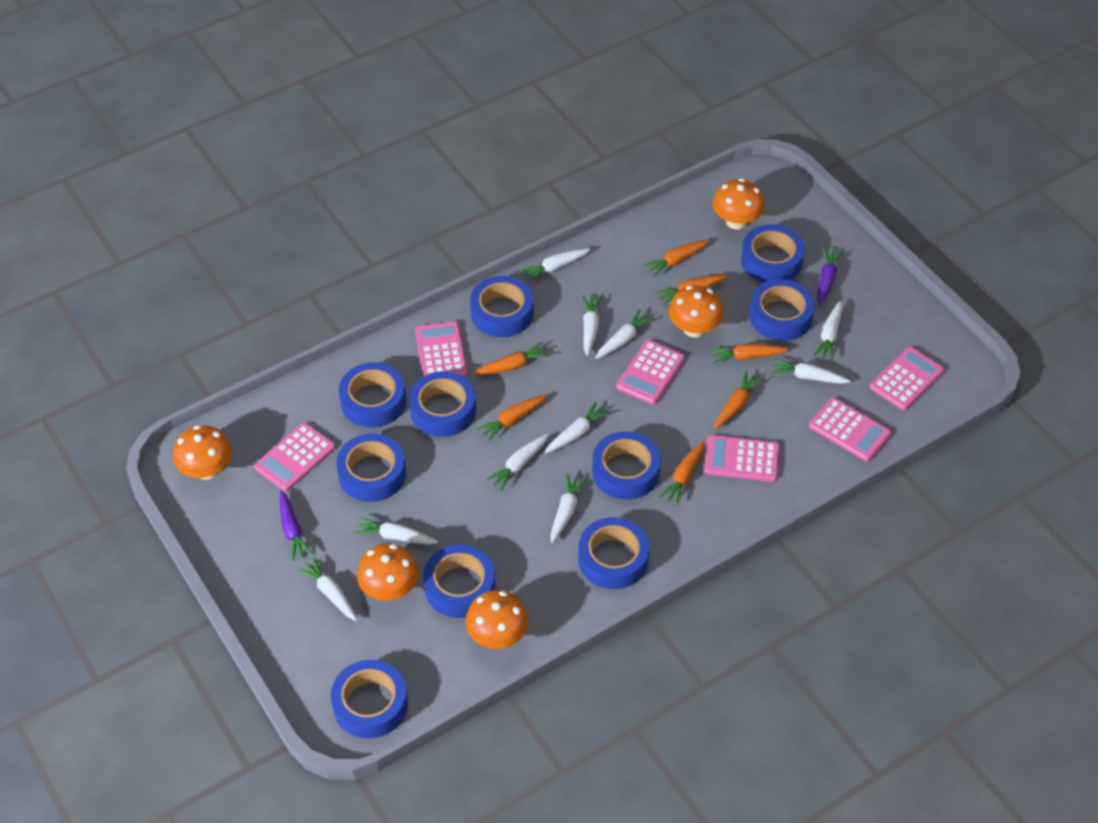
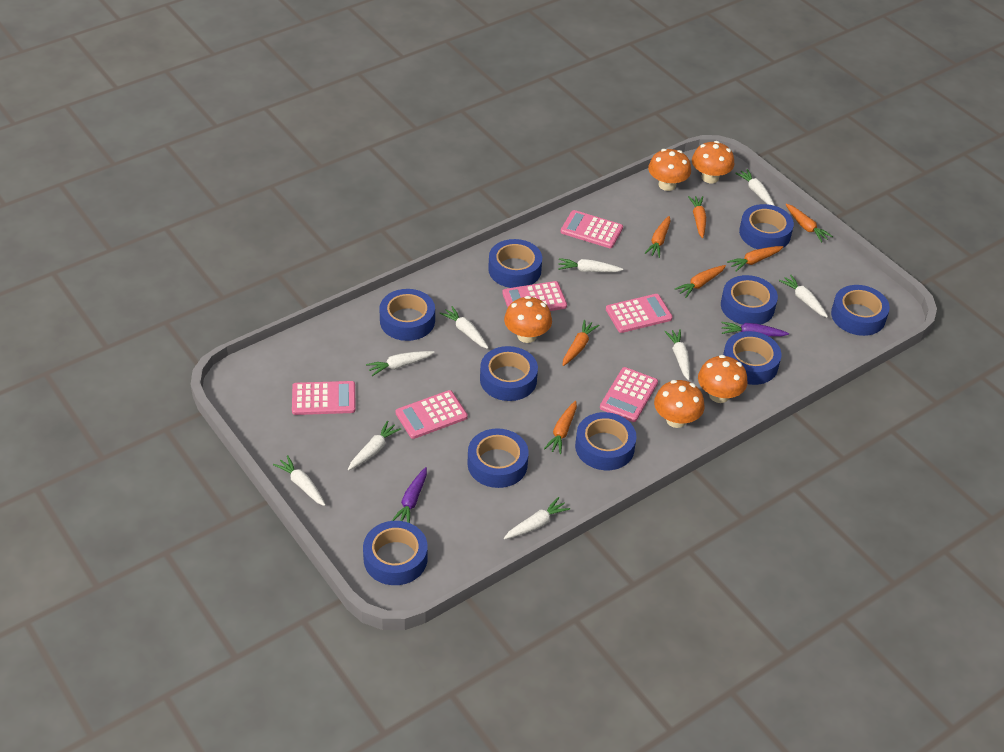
white carrot: [297,557,357,621] [354,516,438,545] [486,434,549,491] [520,248,590,282] [544,402,610,454] [551,473,587,543] [582,296,601,356] [595,309,654,359] [770,358,850,384] [814,301,843,360] = 10 -> [273,455,325,506] [348,420,402,470] [366,351,434,376] [439,306,488,349] [504,497,570,539] [558,258,623,272] [664,329,690,380] [735,169,775,206] [779,275,828,318] = 9

